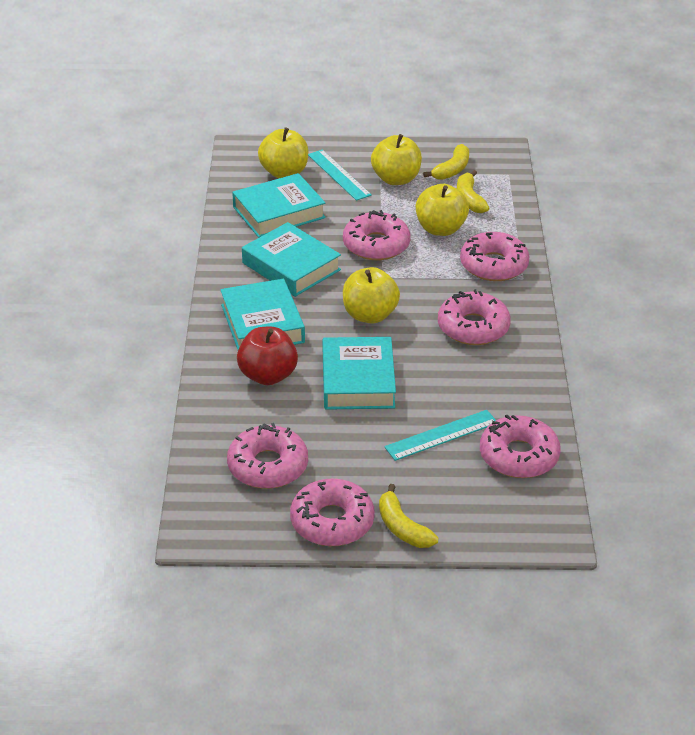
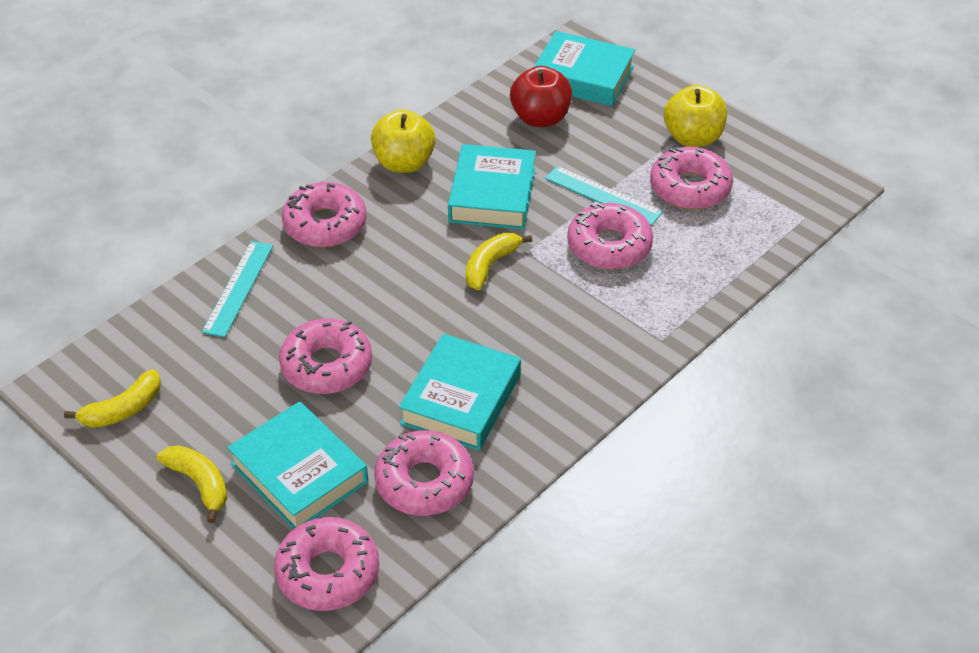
yellow apple: [258,127,308,178] [343,267,400,324] [371,134,422,185] [416,184,469,236] = 4 -> [371,110,436,173] [664,85,727,147] = 2

